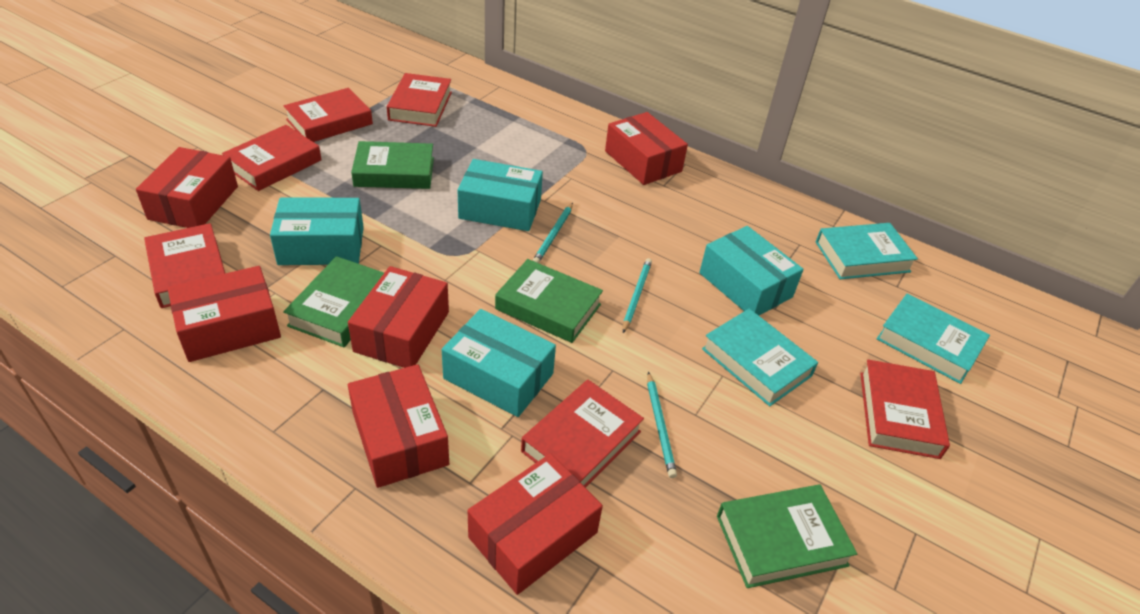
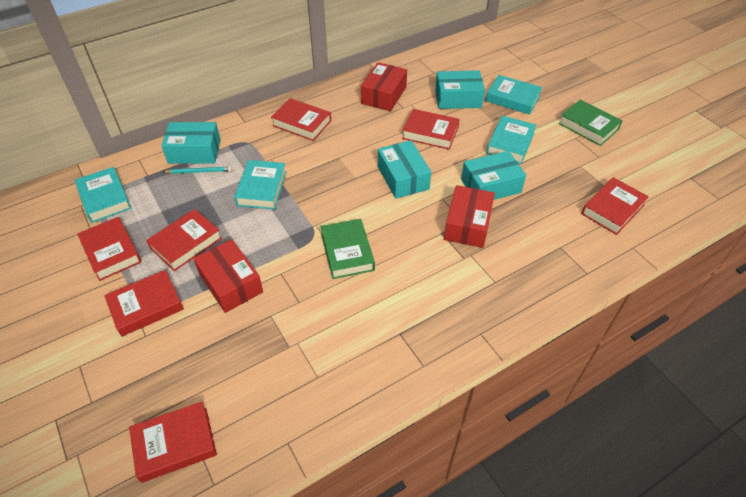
green book: [283,256,384,347] [351,141,434,189] [495,259,603,343] [717,485,857,588] = 4 -> [321,219,375,279] [558,100,622,146] = 2
red book: [144,223,225,308] [222,125,322,191] [283,88,373,142] [387,73,452,127] [521,380,644,488] [860,360,950,459] = 6 -> [77,217,142,281] [104,270,184,337] [129,401,217,483] [146,209,222,271] [271,98,331,141] [402,109,460,150] [581,177,649,235] = 7
red box: [136,147,238,228] [168,266,281,362] [348,266,449,368] [348,364,449,488] [468,453,603,595] [605,112,688,185] = 6 -> [193,239,263,313] [361,62,407,111] [444,185,495,248] = 3
turquoise book: [702,309,818,406] [816,223,918,279] [876,294,990,384] = 3 -> [75,167,131,223] [234,160,286,210] [486,75,543,115] [486,116,537,164] = 4
turquoise pencil: [532,203,573,263] [623,258,652,333] [647,372,677,478] = 3 -> [163,167,232,174] = 1

